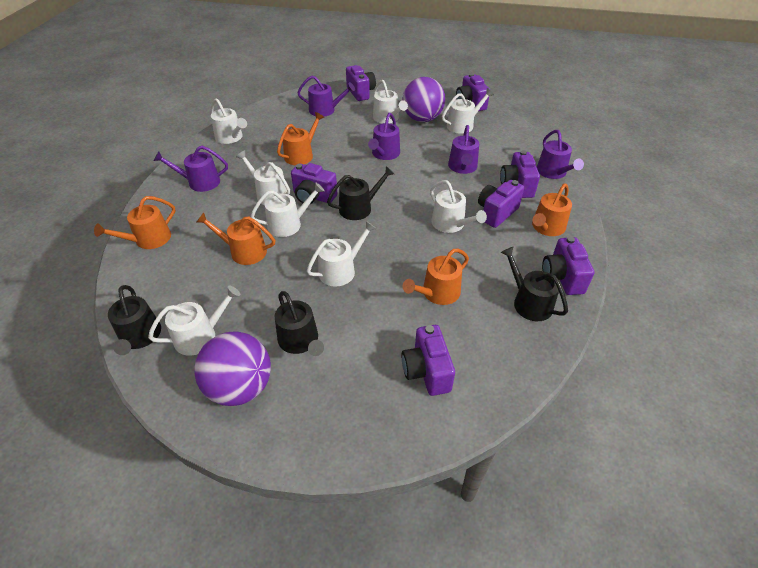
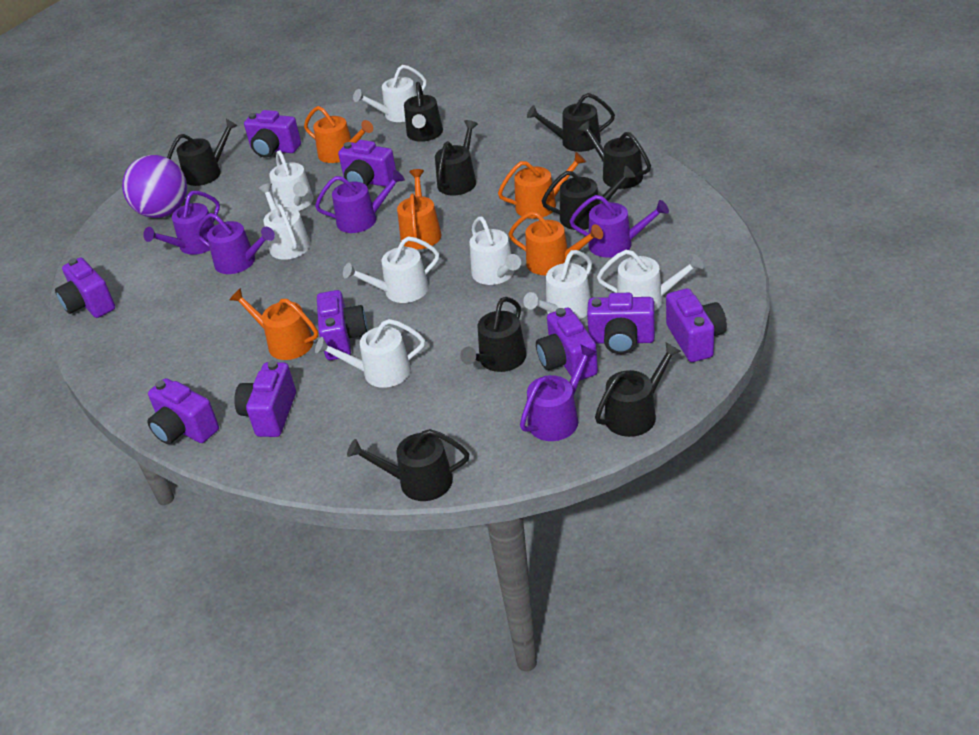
black watering can: [108,285,161,355] [275,291,324,356] [327,166,394,220] [500,247,568,321] = 4 -> [167,119,238,186] [347,429,469,501] [404,82,443,142] [435,120,478,196] [460,297,527,372] [527,93,615,152] [542,166,635,230] [578,121,651,189] [595,342,681,437] = 9
purple ball: [194,331,271,406] [403,77,445,122] = 2 -> [122,155,187,218] = 1
purple camera: [291,163,337,205] [346,65,376,101] [401,325,455,396] [456,73,490,111] [478,180,524,228] [500,150,540,198] [542,236,595,295] = 7 -> [55,258,115,318] [148,378,219,444] [234,361,296,437] [244,110,301,157] [317,290,368,360] [338,140,396,187] [536,308,598,381] [587,293,655,354] [666,288,727,362] = 9

